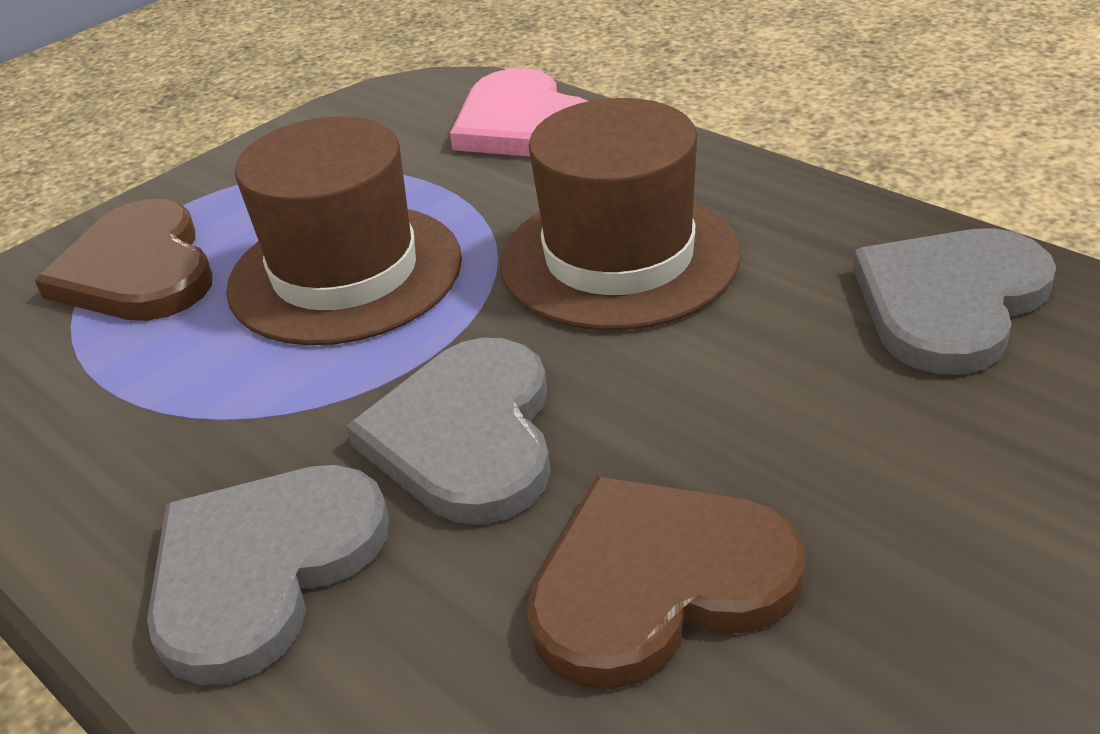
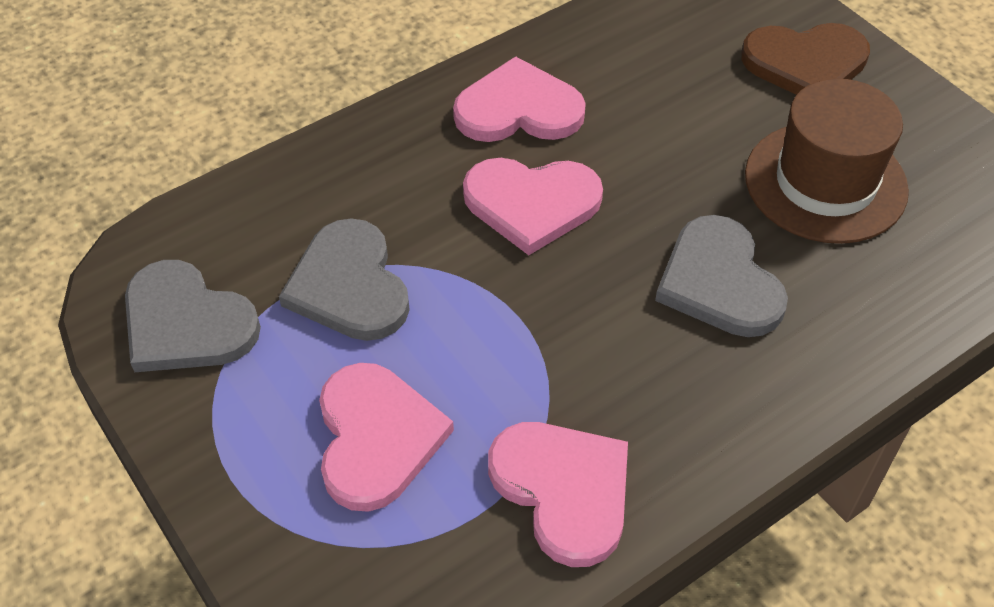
brown hat: [226,116,462,345] [500,98,740,330] = 2 -> [745,78,909,244] = 1
brown heart: [35,199,213,321] [527,476,805,689] = 2 -> [741,23,870,95] = 1
pink heart: [450,68,588,157] = 1 -> [319,363,454,512] [453,56,586,142] [463,158,603,255] [488,422,628,567] = 4

